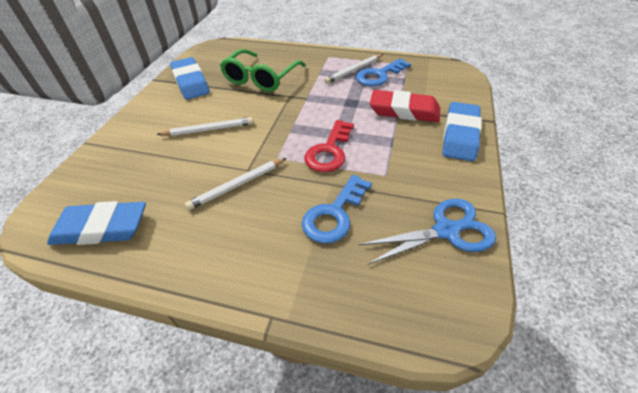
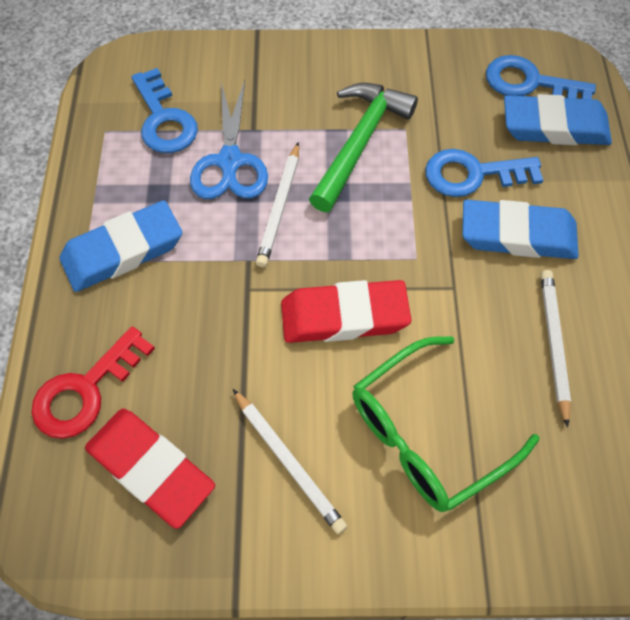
blue key: [302,175,372,243] [356,58,411,86] = 2 -> [131,68,198,153] [425,149,543,197] [486,55,596,99] = 3
green hammer: none = 0 -> [309,83,418,212] = 1
red eraser: [370,90,440,122] = 1 -> [85,409,215,529] [281,280,411,343] = 2

